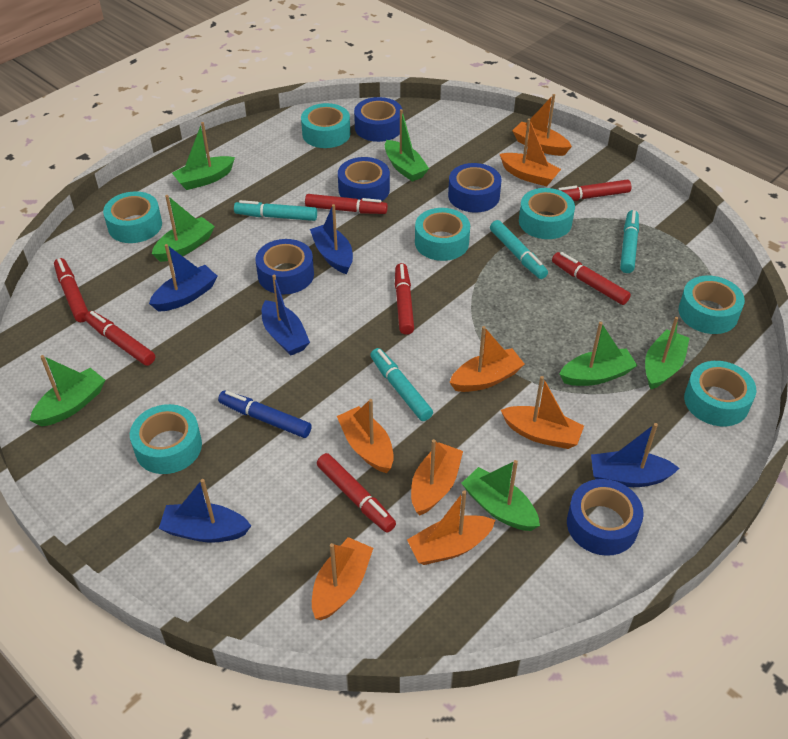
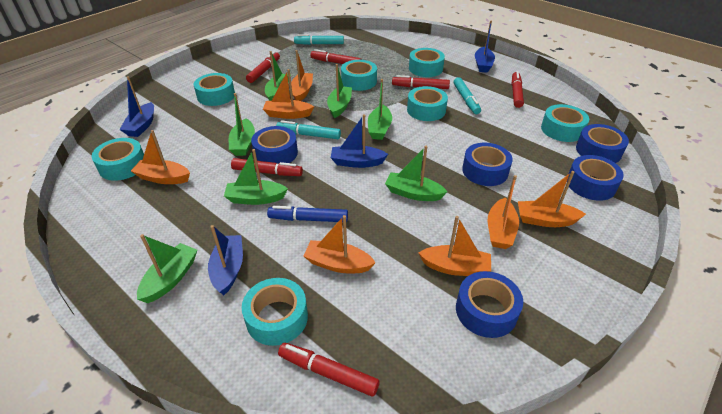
blue boat: [149,244,218,312] [159,479,251,542] [262,275,310,356] [310,204,353,274] [591,423,679,487] = 5 -> [119,76,154,137] [208,225,243,295] [331,114,388,168] [475,21,495,73] = 4
orange boat: [312,537,373,620] [337,399,394,473] [407,490,496,565] [411,439,463,516] [449,326,525,392] [500,118,561,187] [501,376,584,449] [512,94,572,156] = 8 -> [131,130,190,184] [263,69,314,119] [291,50,313,101] [303,215,376,274] [419,216,491,276] [488,175,519,249] [518,171,586,227] = 7
red marker: [54,258,88,322] [85,311,155,366] [305,194,388,214] [317,453,396,532] [395,263,414,335] [552,252,631,305] [558,180,631,201] = 7 -> [231,158,303,176] [246,51,280,83] [278,343,379,397] [311,49,362,64] [392,75,450,89] [512,71,524,108] = 6
turquoise marker: [234,200,317,221] [370,348,433,421] [490,220,548,279] [620,210,639,273] = 4 -> [276,120,341,139] [294,34,344,45] [453,77,481,114] = 3

